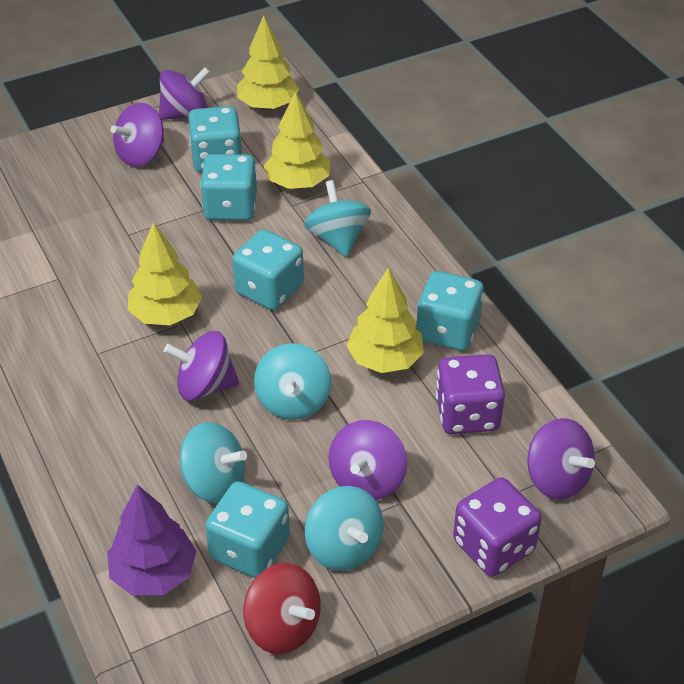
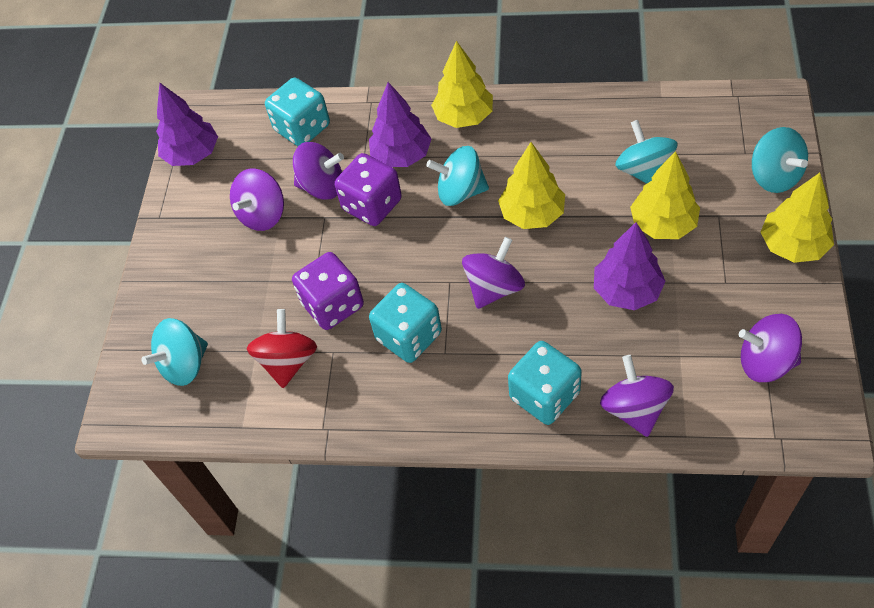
purple tree: [107,484,197,595] = 1 -> [156,83,218,166] [369,82,431,167] [594,222,666,310] = 3
turquoise dice: [188,106,243,172] [200,154,257,221] [205,481,290,578] [232,229,304,310] [416,271,484,351] = 5 -> [265,78,330,146] [369,283,442,363] [508,341,582,425] = 3

